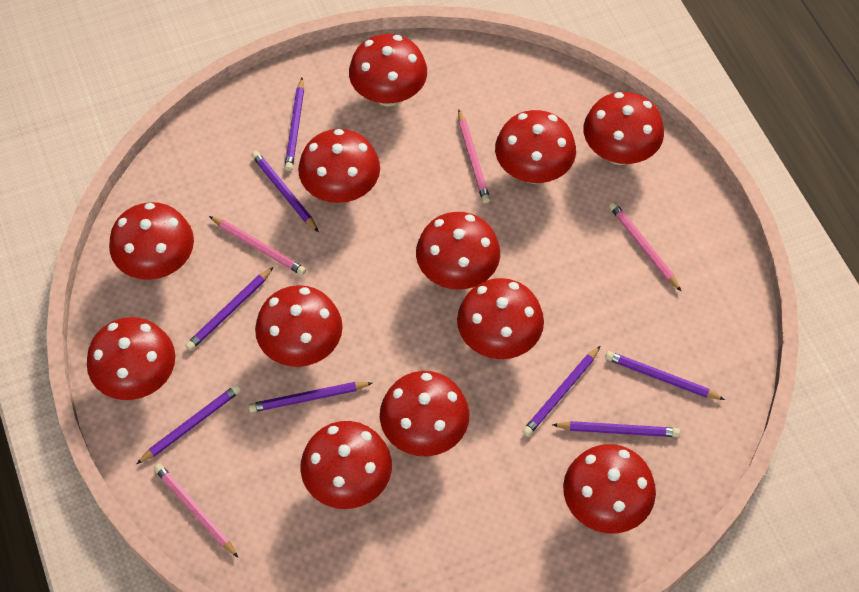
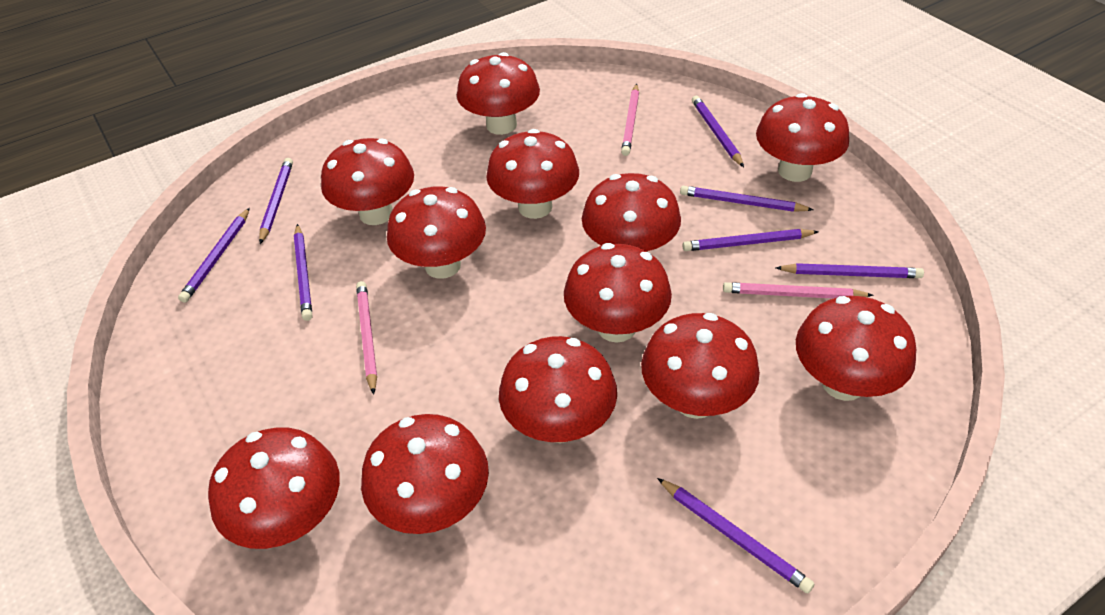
pink pencil: [154,463,238,557] [209,216,306,275] [458,109,490,203] [609,202,681,291] = 4 -> [356,281,377,395] [621,84,639,156] [723,282,874,299] = 3

